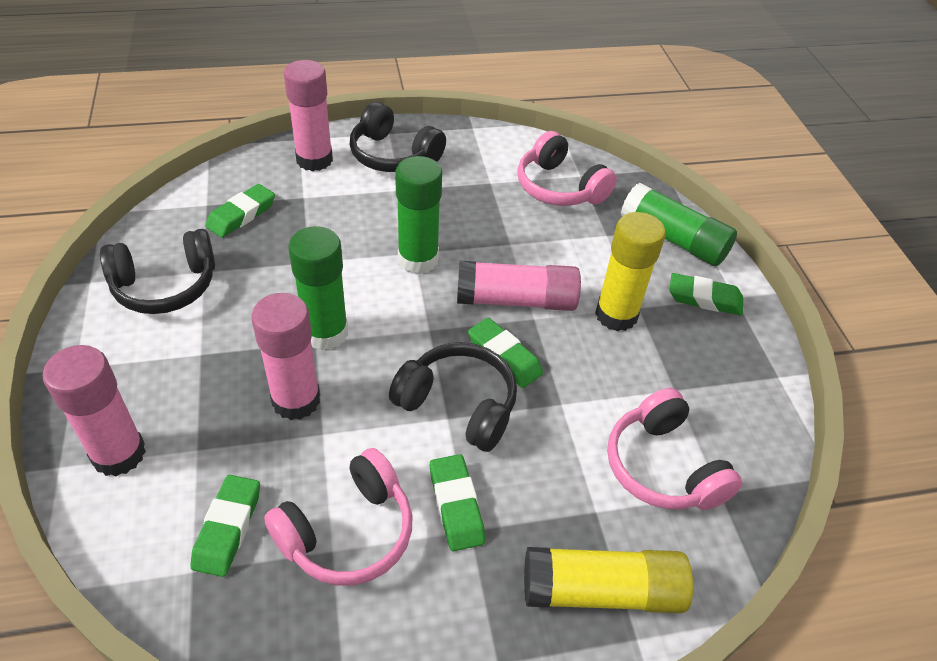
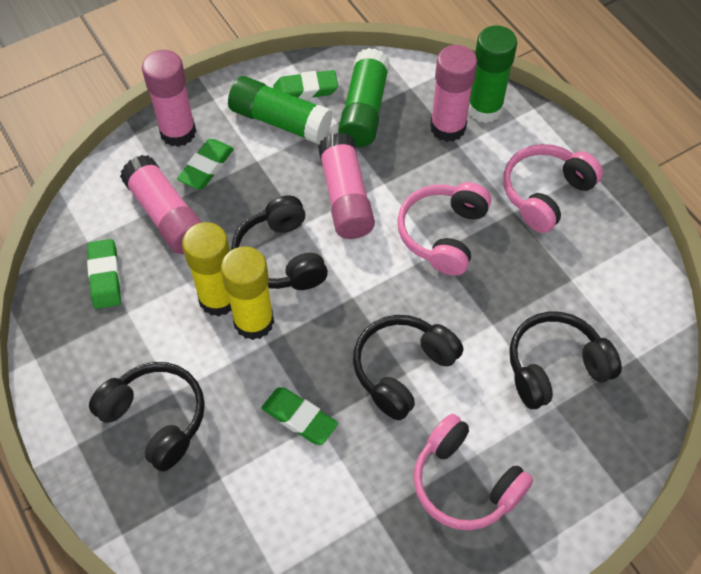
black headphones: [100,229,215,314] [350,102,446,172] [389,342,517,452] = 3 -> [89,362,205,471] [231,196,328,290] [353,315,463,420] [509,312,622,409] = 4
green eraser: [190,475,260,577] [205,184,275,238] [430,454,485,551] [468,318,543,388] [670,273,743,315] = 5 -> [87,239,121,309] [177,139,234,189] [261,387,338,445] [273,70,338,100] = 4

